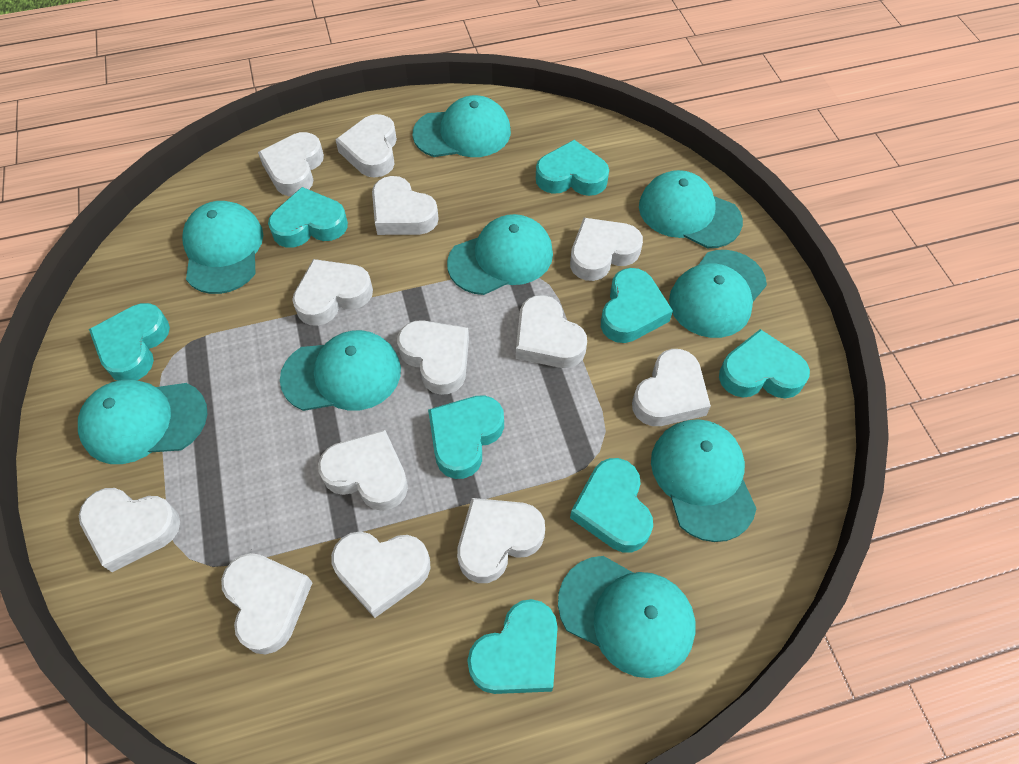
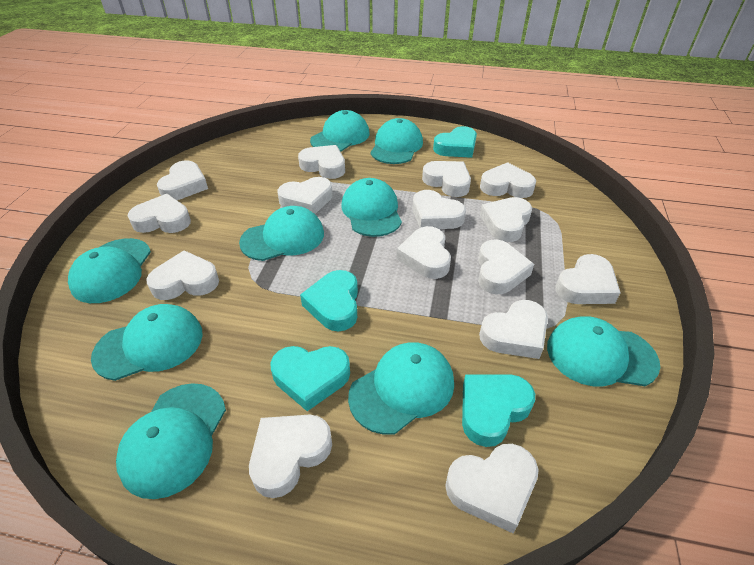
turquoise heart: [89,303,170,381] [268,187,348,248] [428,395,504,479] [467,599,558,694] [536,140,609,196] [570,458,653,552] [601,268,673,343] [719,329,810,398] = 8 -> [270,346,350,411] [300,270,358,331] [433,126,477,158] [462,374,535,447] = 4
white heart: [79,488,180,572] [221,553,313,655] [258,132,324,196] [292,259,373,326] [318,430,408,511] [331,531,431,618] [335,114,397,178] [372,176,439,235] [397,320,469,395] [457,498,545,583] [516,295,587,368] [570,218,643,281] [632,349,711,426] = 13 -> [128,194,191,233] [146,250,219,300] [157,161,208,200] [249,414,332,498] [278,177,333,214] [298,145,345,179] [396,226,451,279] [413,190,466,229] [422,161,471,197] [445,444,539,533] [478,240,534,294] [479,300,548,359] [480,162,536,198] [480,197,532,242] [555,254,621,304] = 15

